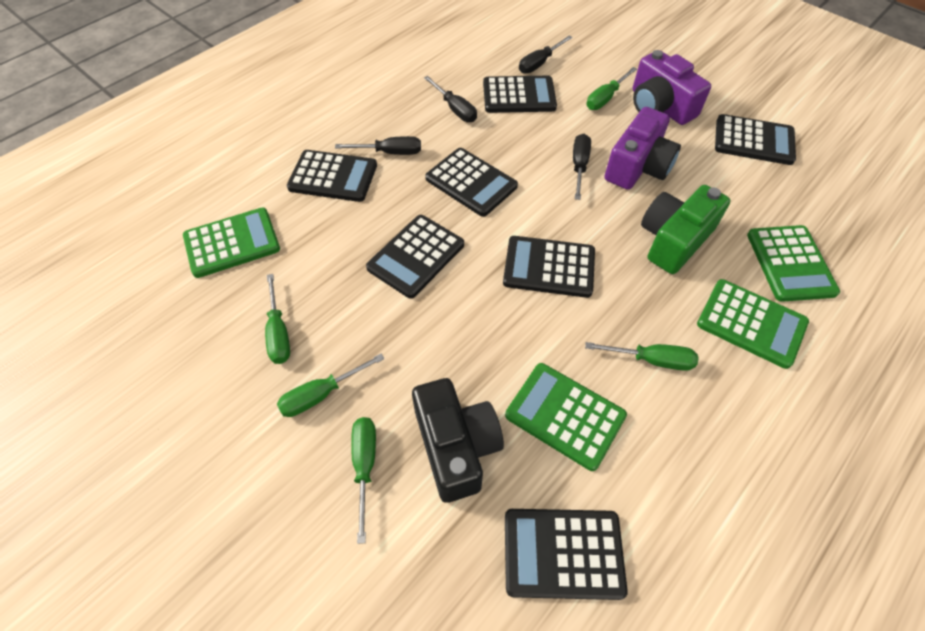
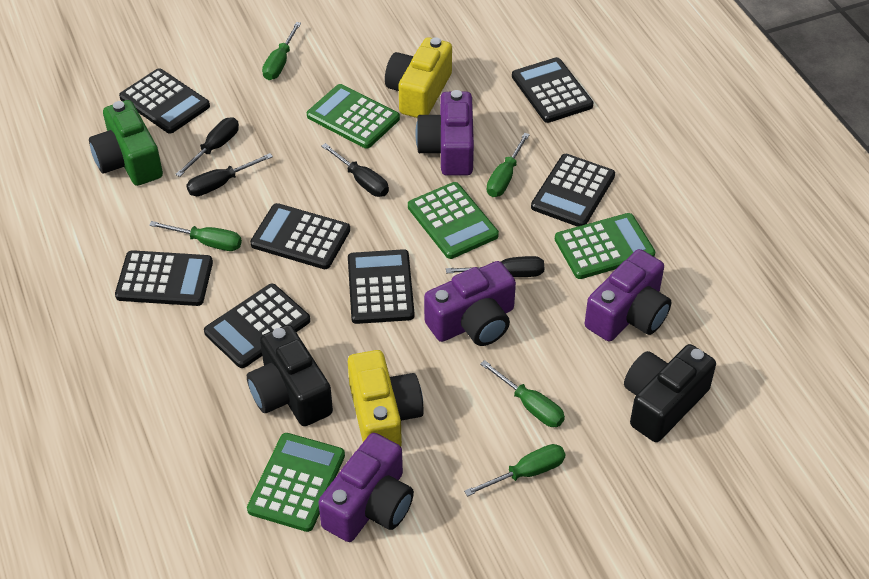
black camera: [412,378,504,503] = 1 -> [247,325,333,426] [624,344,716,442] = 2
purple camera: [604,107,681,190] [633,50,711,125] = 2 -> [318,433,414,542] [415,90,474,176] [424,261,516,346] [585,249,671,341] = 4
yellow camera: none = 0 -> [348,350,424,447] [385,37,452,118] = 2

